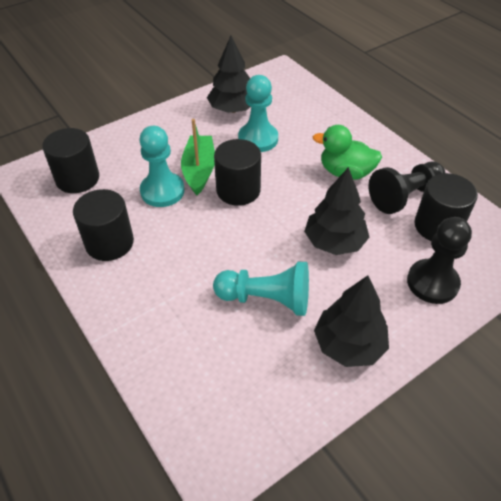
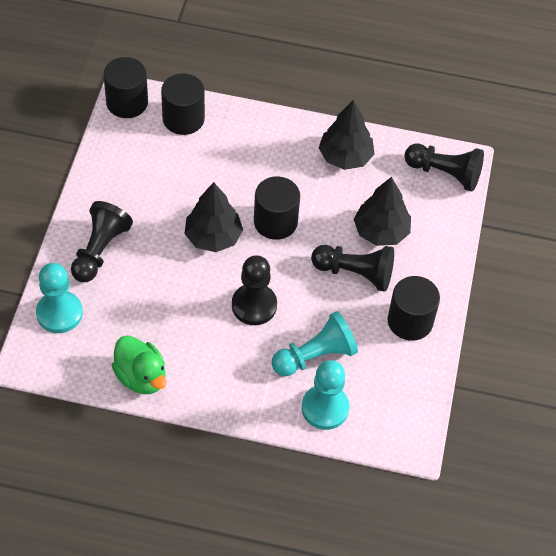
black pawn: [369,162,445,214] [407,217,472,304] = 2 -> [71,201,133,282] [232,255,277,325] [311,245,394,292] [404,143,484,192] = 4
green boat: [181,119,215,195] = 1 -> none = 0

